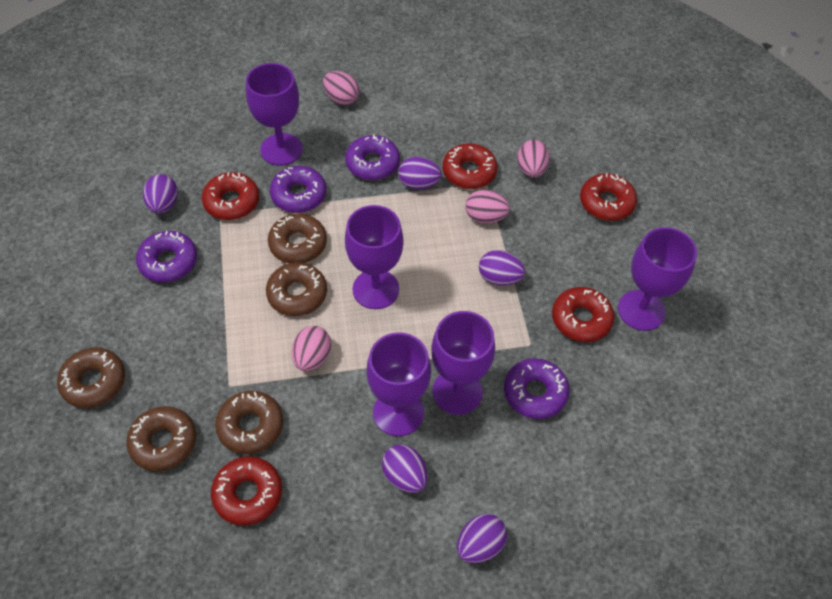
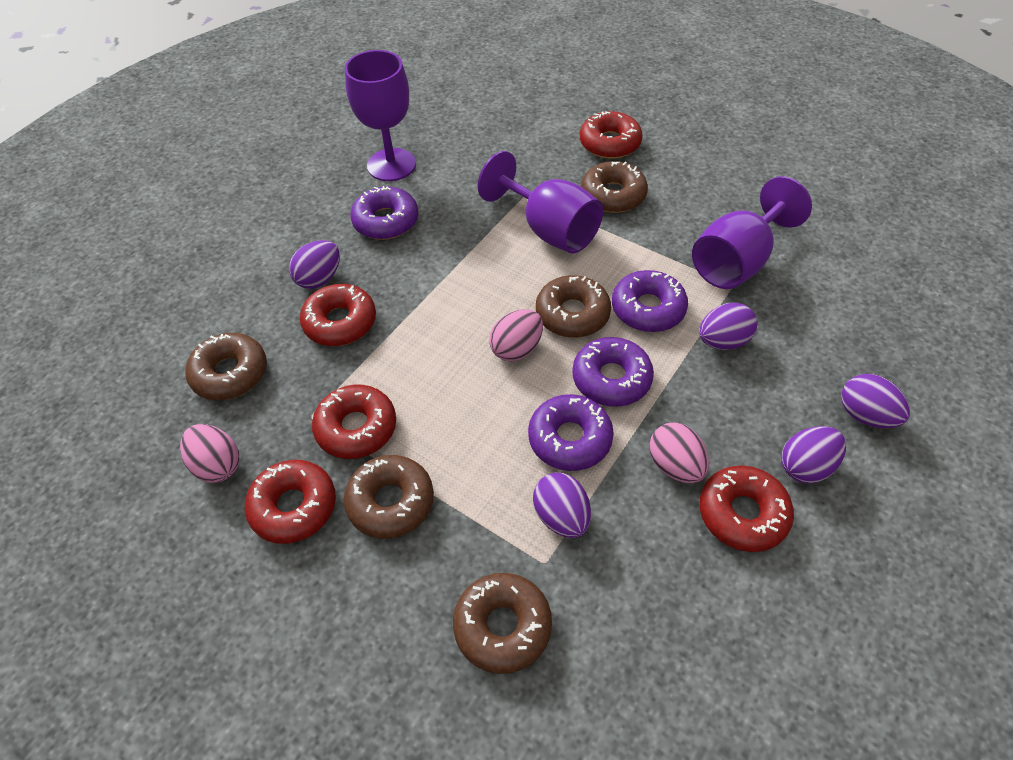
pink egg: [292,326,331,371] [323,71,359,105] [465,190,510,223] [517,140,550,177] = 4 -> [180,424,239,483] [489,309,543,362] [649,422,709,483] = 3
purple goblet: [246,63,303,166] [345,205,404,309] [366,332,431,436] [431,311,495,415] [618,227,697,331] = 5 -> [345,50,416,181] [478,151,603,254] [692,176,812,289] = 3

